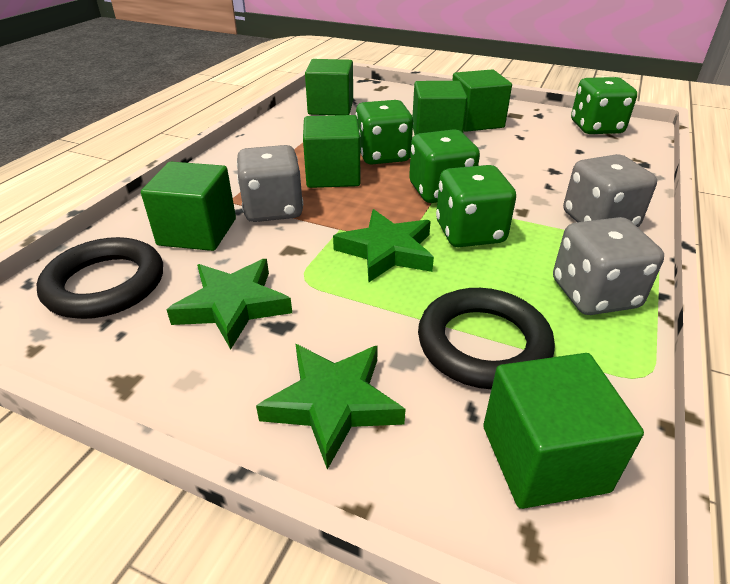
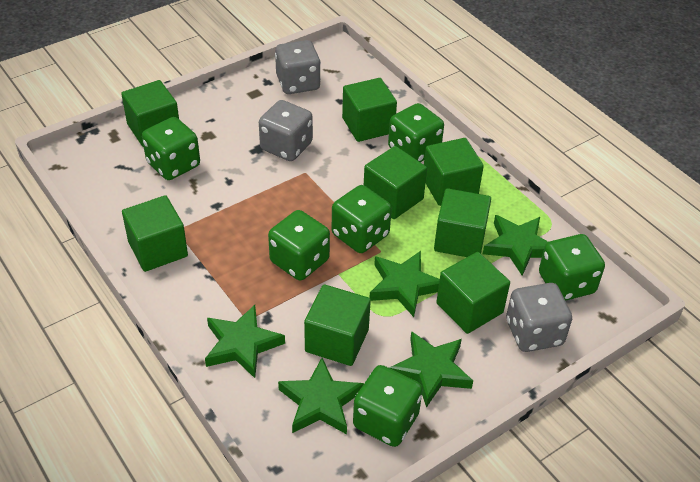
black ring: [37,237,163,319] [418,288,555,389] = 2 -> none = 0
green cube: [141,162,236,251] [303,115,360,188] [305,59,353,115] [412,81,467,135] [452,69,512,132] [483,353,644,509] = 6 -> [121,80,179,147] [122,195,188,272] [304,284,371,366] [342,78,397,142] [364,146,427,219] [424,138,484,206] [434,188,491,257] [436,252,510,334] = 8
green dice: [355,100,413,165] [409,129,480,203] [436,165,516,247] [571,77,637,134] = 4 -> [142,117,200,180] [268,210,330,281] [332,185,392,253] [353,365,423,447] [388,103,444,162] [539,234,605,301] = 6
green star: [167,259,292,349] [256,344,405,470] [333,209,434,283] = 3 -> [205,305,285,378] [278,358,364,434] [369,251,440,317] [389,331,473,408] [483,215,548,276] = 5

